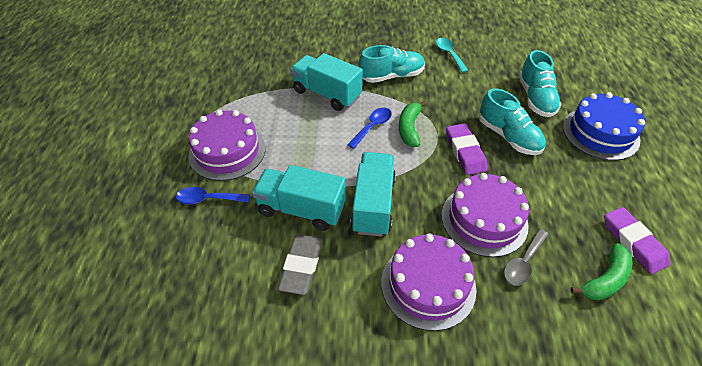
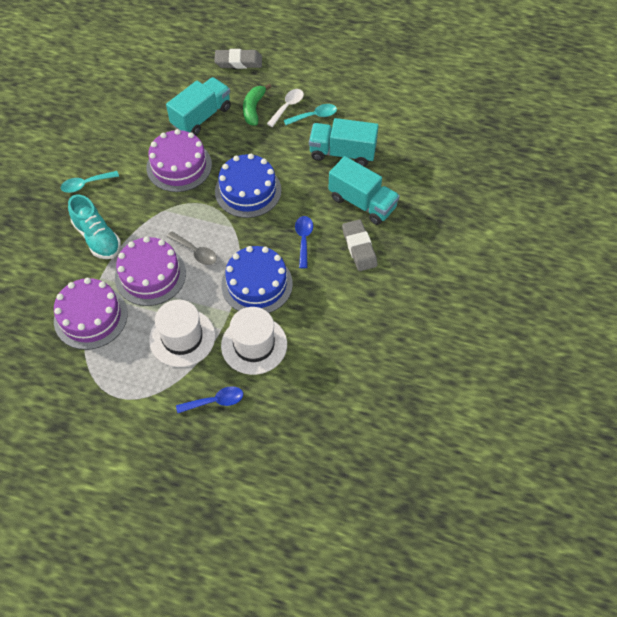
blue cake: [563,92,645,161] = 1 -> [215,154,281,218] [221,246,293,313] = 2
green banana: [399,100,427,147] [571,243,633,300] = 2 -> [243,84,271,126] = 1
grey eraser: [278,234,323,295] = 1 -> [214,49,262,69] [342,219,378,271] = 2
purple eraser: [446,123,487,175] [604,207,670,274] = 2 -> none = 0
turquoise shoe: [359,45,425,83] [479,89,546,155] [519,50,562,117] = 3 -> [68,195,121,259] = 1
turquoise spoon: [436,38,469,73] = 1 -> [61,171,119,193] [284,104,337,125] = 2
white hat: none = 0 -> [149,300,215,367] [221,307,287,375] = 2
white spoon: none = 0 -> [267,89,304,127] = 1

